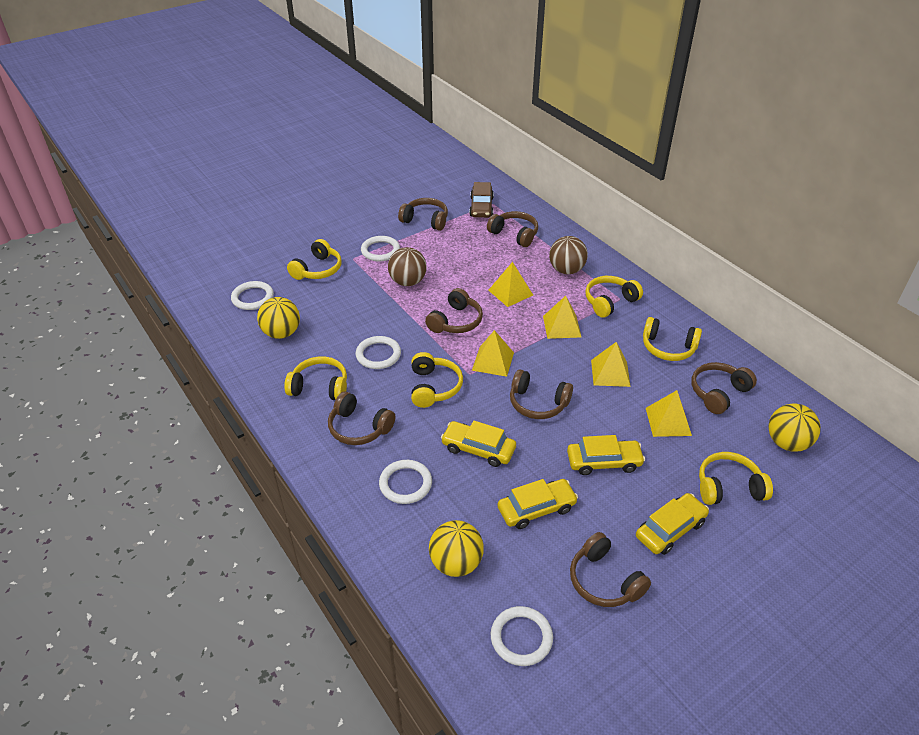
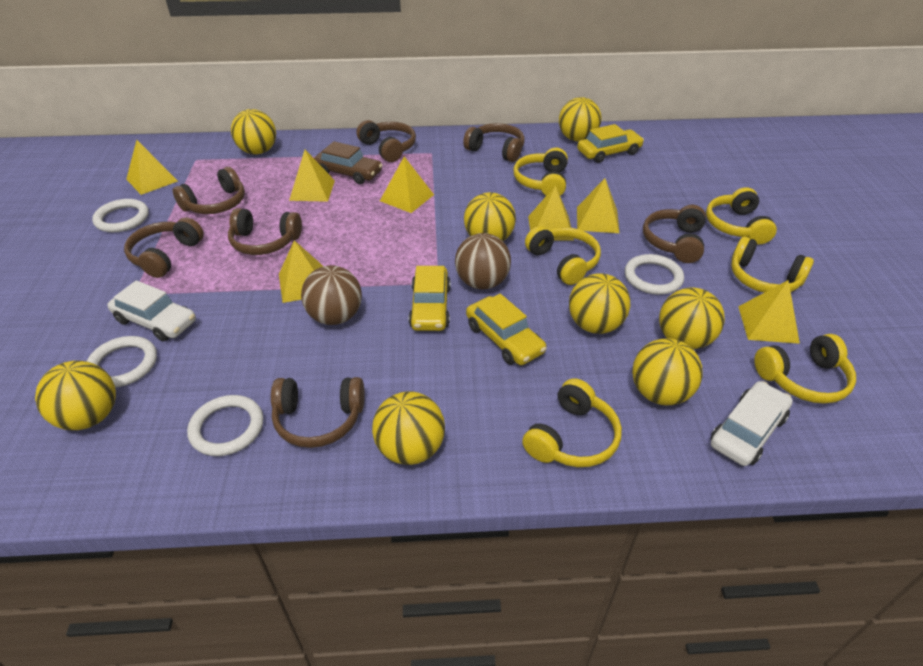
white car: none = 0 -> [107,280,196,342] [711,381,793,466] = 2
white ring: [231,281,274,310] [356,336,401,369] [361,236,400,261] [379,460,432,504] [491,606,553,666] = 5 -> [86,336,157,387] [92,199,149,232] [187,395,263,456] [625,254,684,295] = 4
yellow ball: [257,297,300,339] [429,520,484,577] [768,403,821,452] = 3 -> [35,361,116,430] [231,109,276,154] [372,391,445,465] [464,192,516,241] [559,97,601,142] [569,274,630,334] [632,338,703,405] [659,288,725,349] = 8
yellow car: [441,421,516,467] [498,479,578,529] [567,435,645,475] [636,493,709,555] = 4 -> [409,266,451,331] [466,294,547,365] [577,124,644,163] = 3
yellow pyramid: [472,330,514,377] [488,262,533,307] [543,296,581,339] [591,342,631,387] [646,390,692,437] = 5 -> [126,140,178,195] [279,240,323,303] [289,150,335,202] [380,156,434,213] [528,185,574,241] [577,178,619,233] [738,280,800,344] = 7

